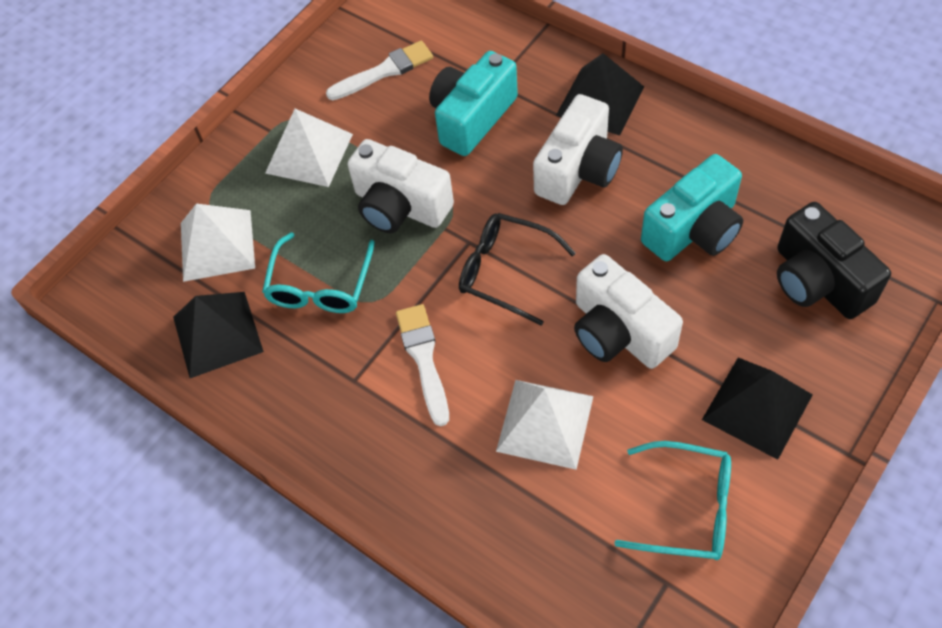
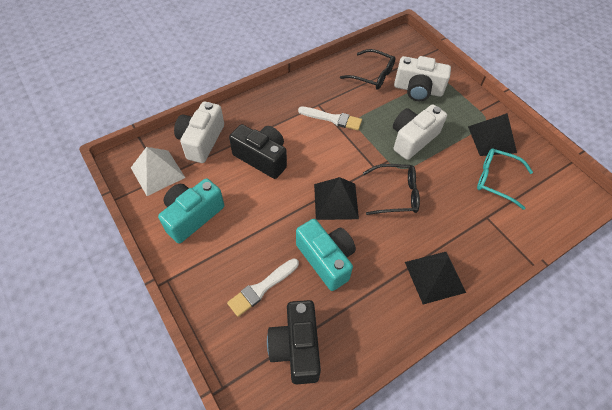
black camera: [777,202,891,319] = 1 -> [229,124,287,179] [267,300,321,384] = 2
black glasses: [459,213,576,326] = 1 -> [340,49,395,89] [363,164,420,215] = 2
turquoise glasses: [262,232,375,313] [614,441,731,560] = 2 -> [477,148,533,210] = 1
white pyramid: [181,203,255,282] [265,109,353,187] [496,380,594,470] = 3 -> [131,147,185,196] = 1

